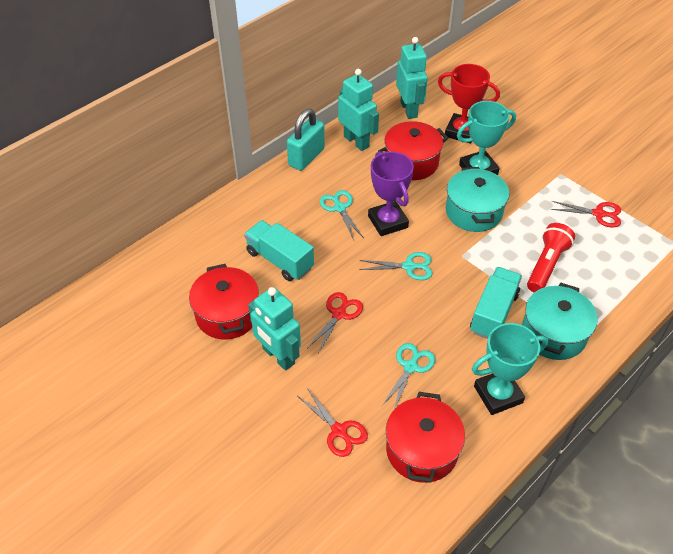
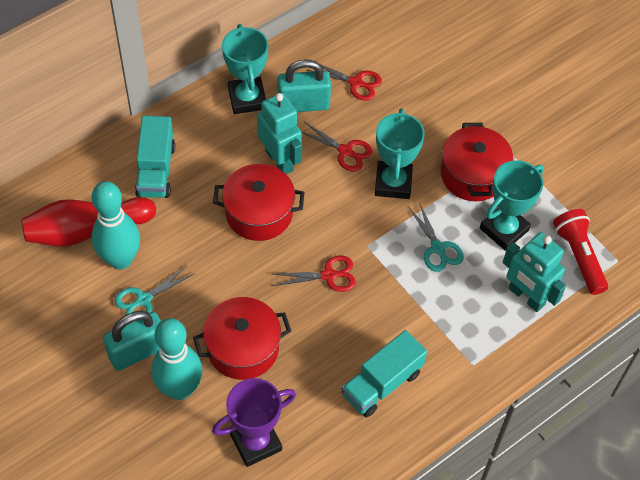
red bowling pin: none = 0 -> [21,197,156,247] = 1
red trophy: [438,64,500,144] = 1 -> none = 0
turquoise bowling pin: none = 0 -> [92,181,140,270] [151,318,202,400] = 2
turquoise padlock: [287,109,325,171] = 1 -> [103,311,161,371] [278,59,331,112] = 2
turquoise pot: [446,167,509,232] [522,283,598,360] = 2 -> none = 0
turquoise robot: [248,287,301,371] [338,69,379,151] [396,37,428,119] = 3 -> [257,93,302,174] [503,232,566,312] = 2
turquoise scissors: [320,190,364,240] [359,252,432,280] [382,343,435,409] = 3 -> [114,265,196,315] [408,202,464,272] = 2
turquoise trophy: [457,101,516,175] [472,323,548,415] = 2 -> [222,24,268,114] [375,109,425,199] [480,160,544,251] = 3

